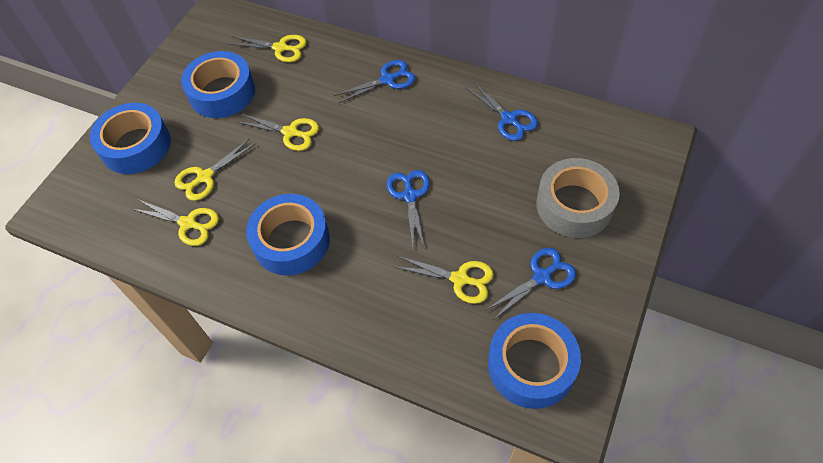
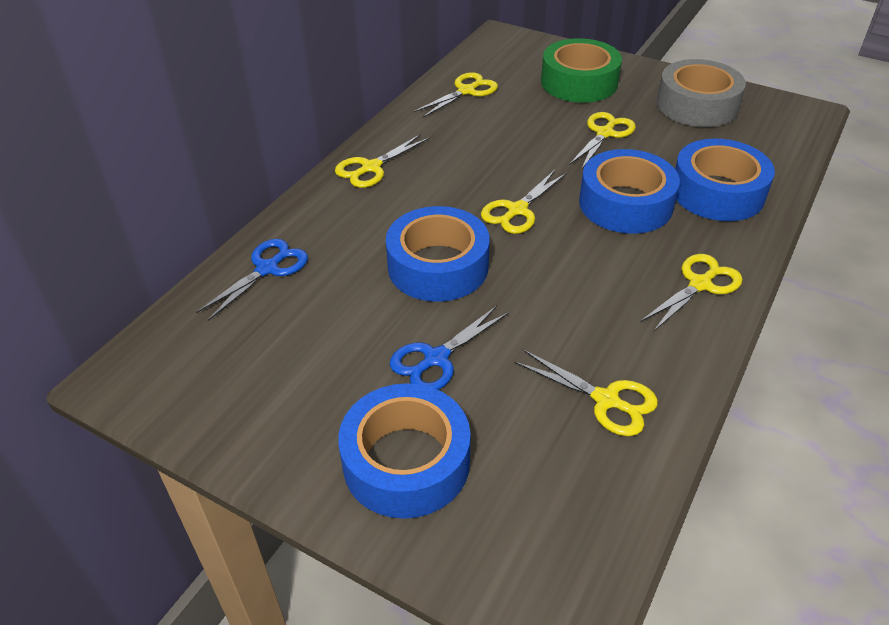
blue scissors: [334,60,415,103] [387,170,430,248] [466,82,538,141] [486,248,576,319] = 4 -> [196,239,308,321] [390,306,509,390] = 2
green tape: none = 0 -> [541,38,622,103] = 1
yellow scissors: [133,199,219,246] [174,138,256,201] [230,35,307,62] [236,113,319,151] [395,256,494,304] = 5 -> [335,134,429,188] [414,72,498,118] [481,170,567,234] [515,350,658,436] [569,112,636,170] [640,254,743,332] = 6

